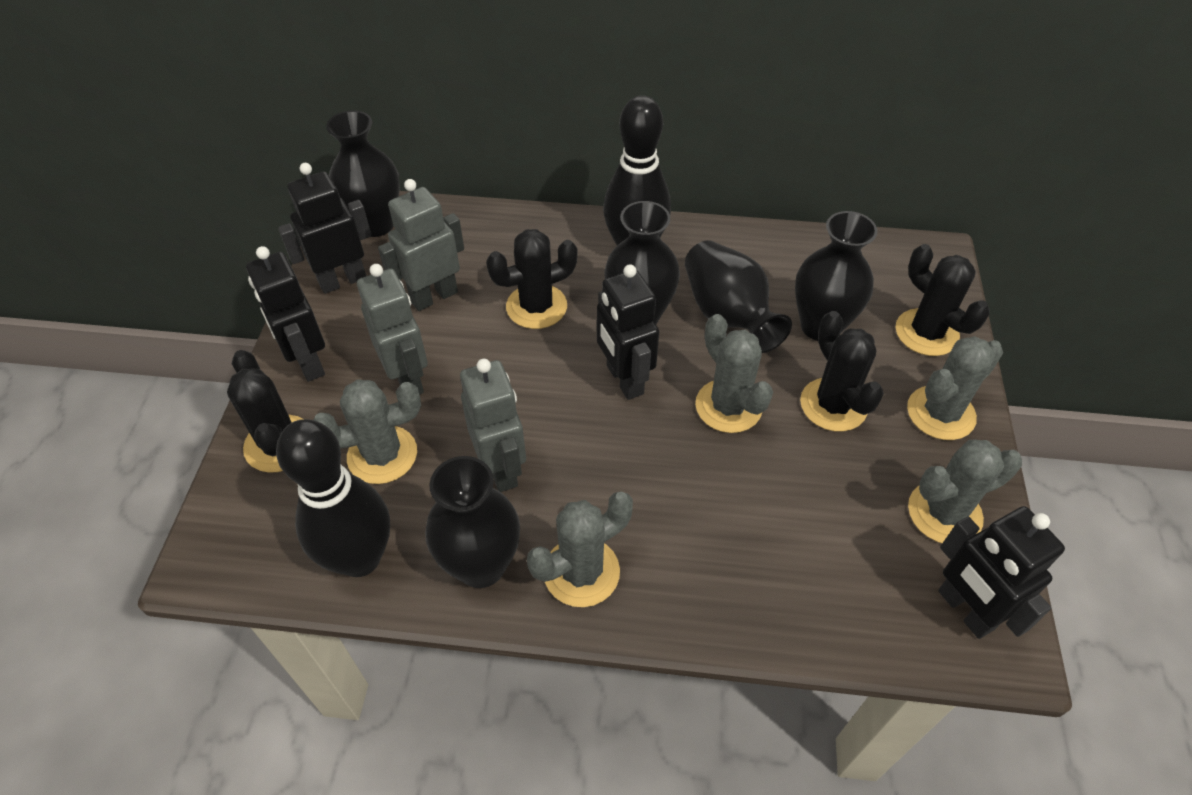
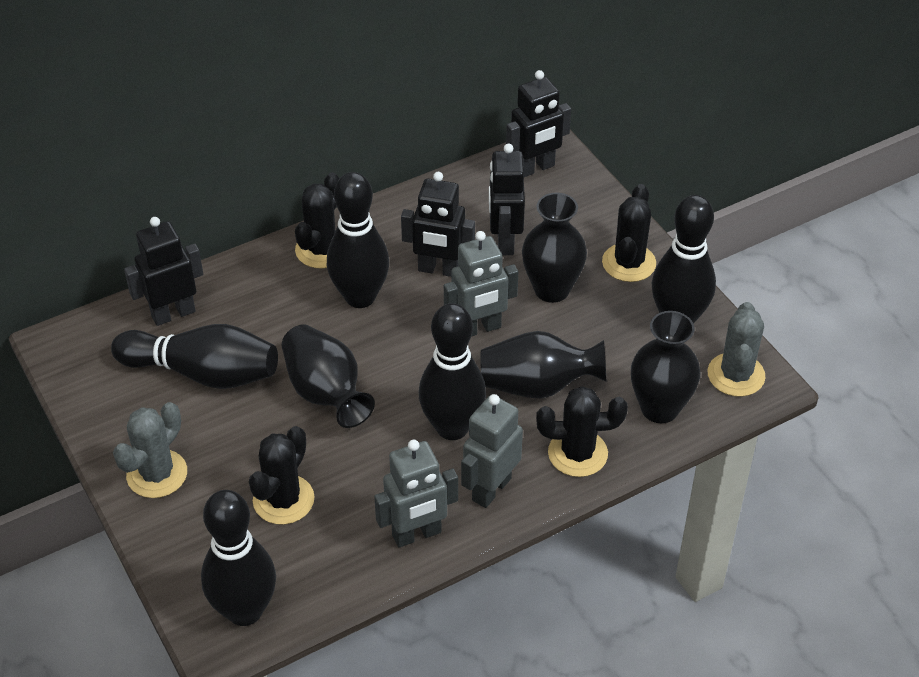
black bowling pin: [276,419,390,577] [603,95,671,246] = 2 -> [111,324,278,389] [201,490,276,626] [327,172,389,308] [419,303,486,440] [652,195,716,323] = 5
black vase: [326,110,400,237] [425,456,520,588] [604,201,680,324] [685,240,792,353] [795,211,878,341] = 5 -> [282,324,375,428] [480,331,606,399] [522,193,587,303] [631,311,700,423] = 4
grey cactus: [313,379,421,484] [527,492,633,607] [695,314,773,433] [907,336,1003,440] [908,440,1022,543] = 5 -> [113,402,187,498] [708,302,765,397] = 2

